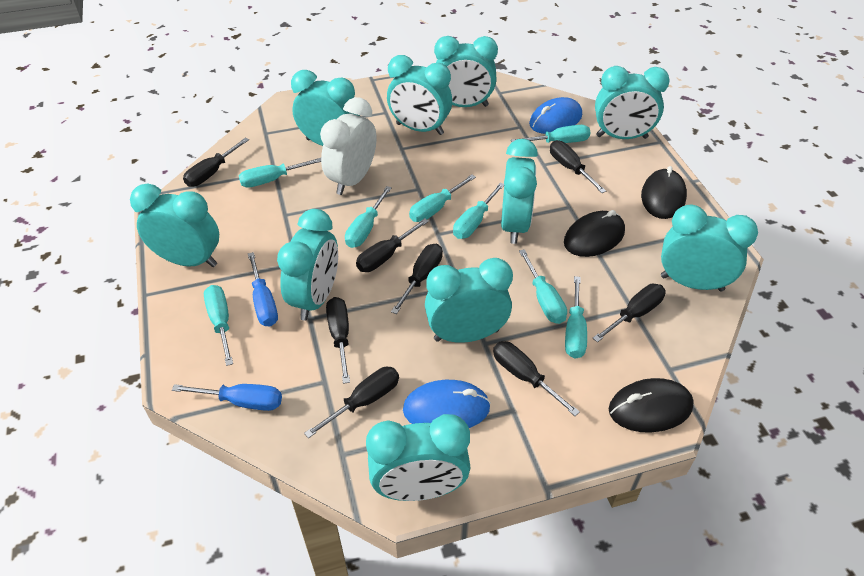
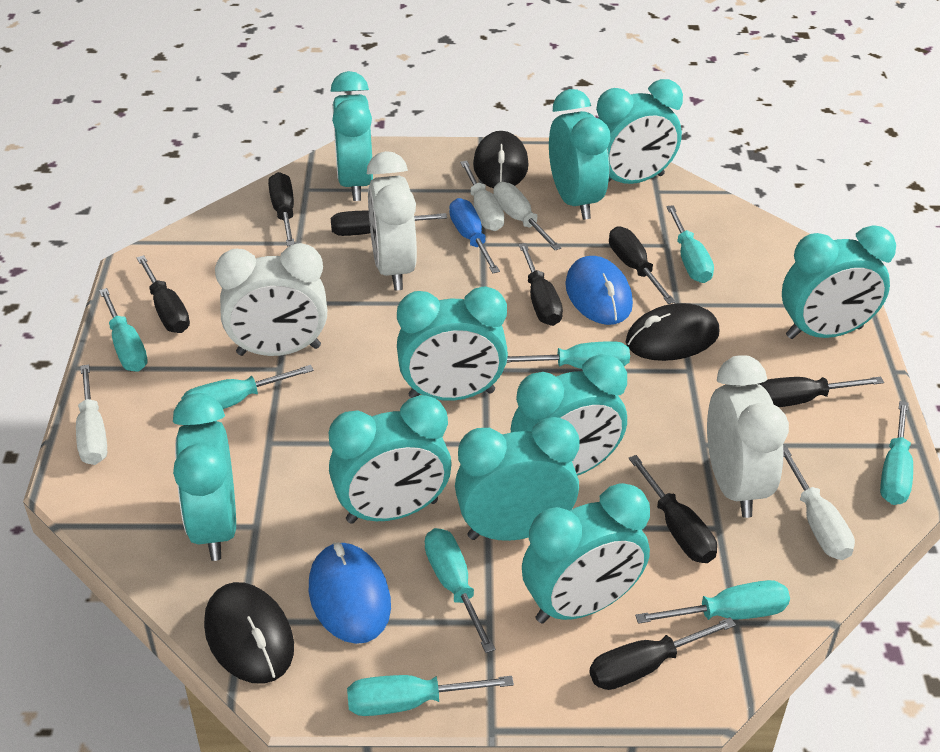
blue screwdriver: [172,384,282,411] [248,252,278,327] = 2 -> [449,198,500,273] = 1
white clock: [320,97,376,195] = 1 -> [215,243,327,356] [367,151,417,291] [707,355,789,518] = 3
white screwdriver: none = 0 -> [76,364,107,465] [460,161,504,231] [493,182,562,250] [783,447,855,560] = 4

